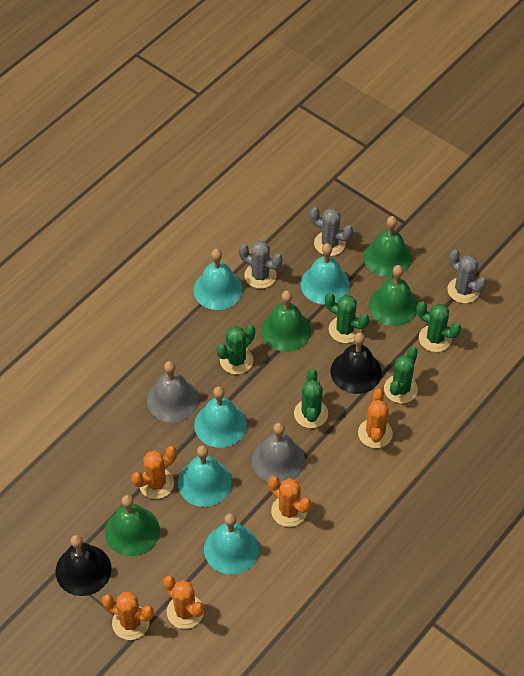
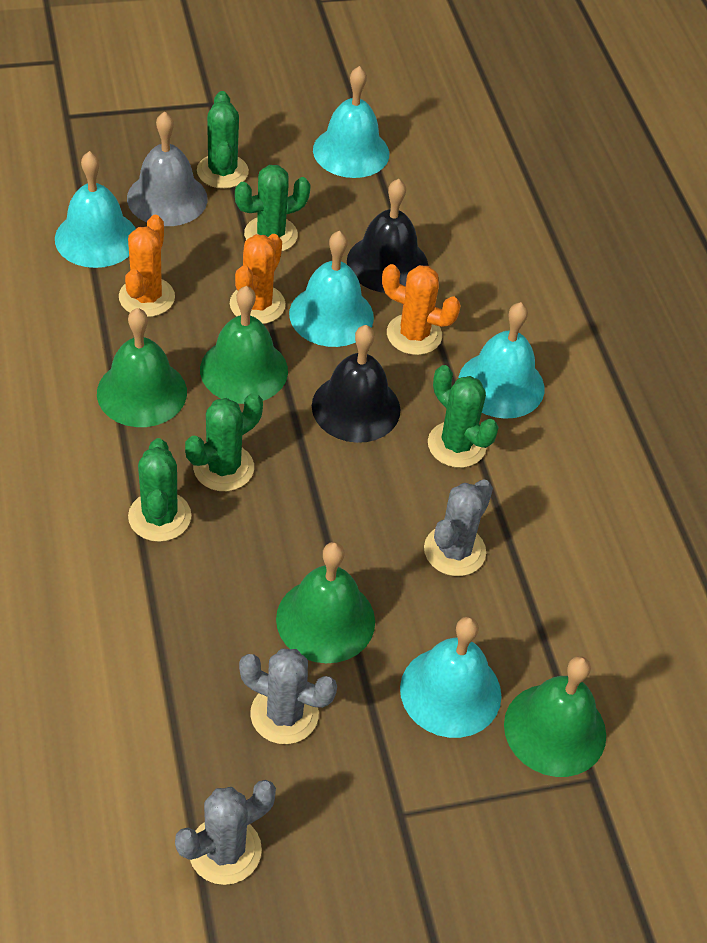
grey bell: [147,361,199,423] [252,423,305,484] = 2 -> [127,111,208,226] = 1
orange cactus: [102,592,154,640] [132,446,177,499] [163,575,204,629] [269,476,311,527] [358,389,393,448] = 5 -> [119,215,175,317] [230,234,285,324] [382,264,461,355] = 3

